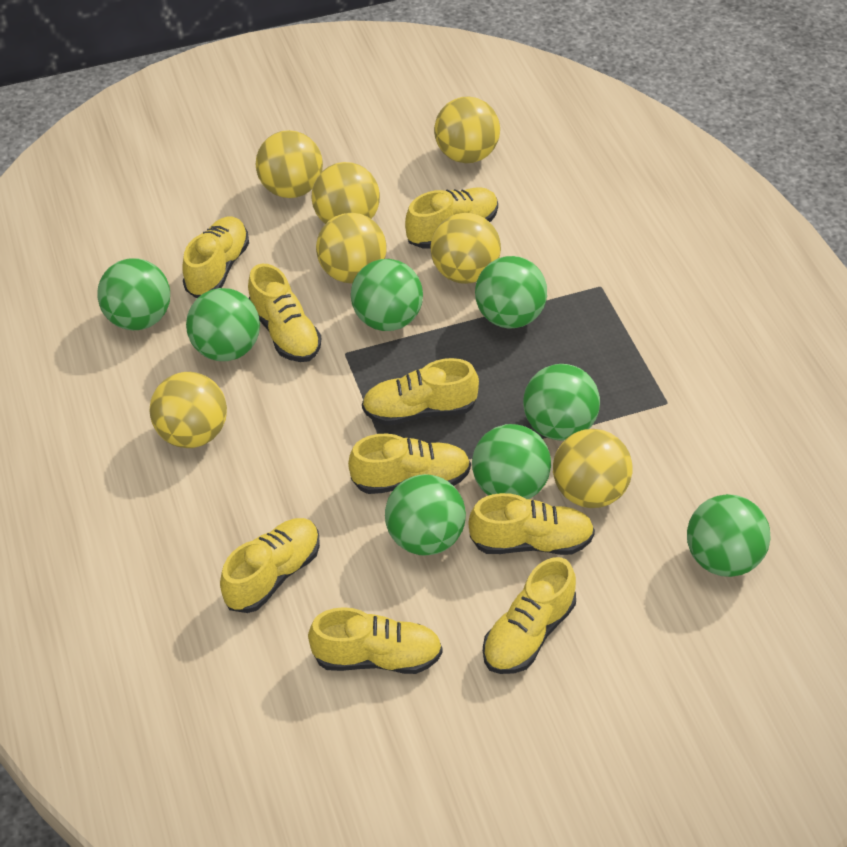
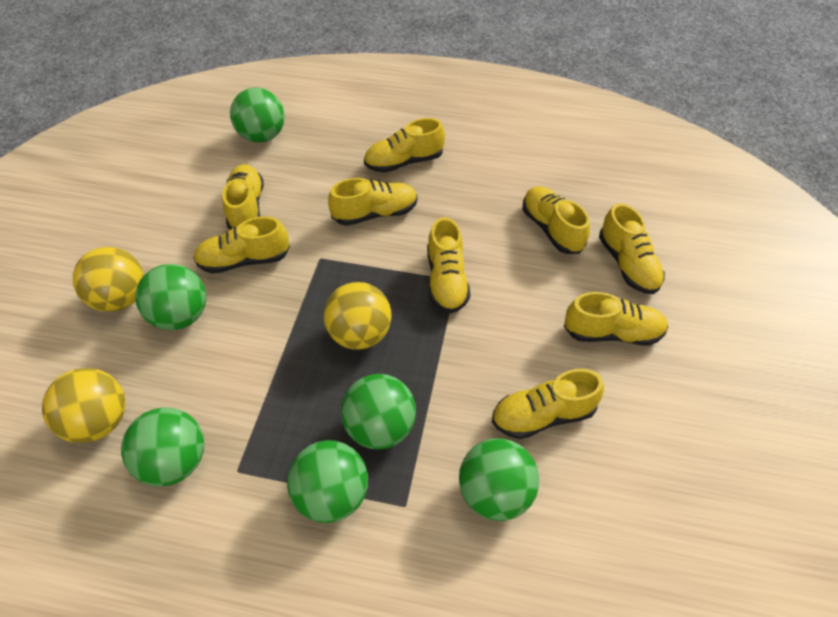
green ball: [97,258,170,330] [186,288,260,361] [351,259,423,331] [385,474,466,556] [472,424,551,499] [475,256,547,328] [523,364,600,441] [687,494,771,577] = 8 -> [121,407,204,486] [135,264,206,330] [230,88,285,143] [287,440,368,523] [341,374,416,450] [459,438,539,521] = 6
yellow ball: [150,372,227,448] [256,130,323,198] [311,162,380,224] [316,213,387,283] [430,213,501,284] [434,97,500,163] [553,429,632,508] = 7 -> [42,368,126,443] [73,247,144,312] [324,282,392,350] = 3

